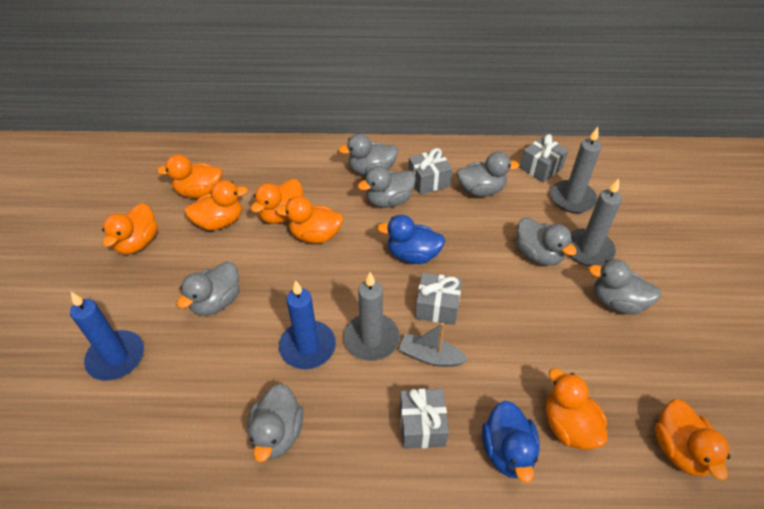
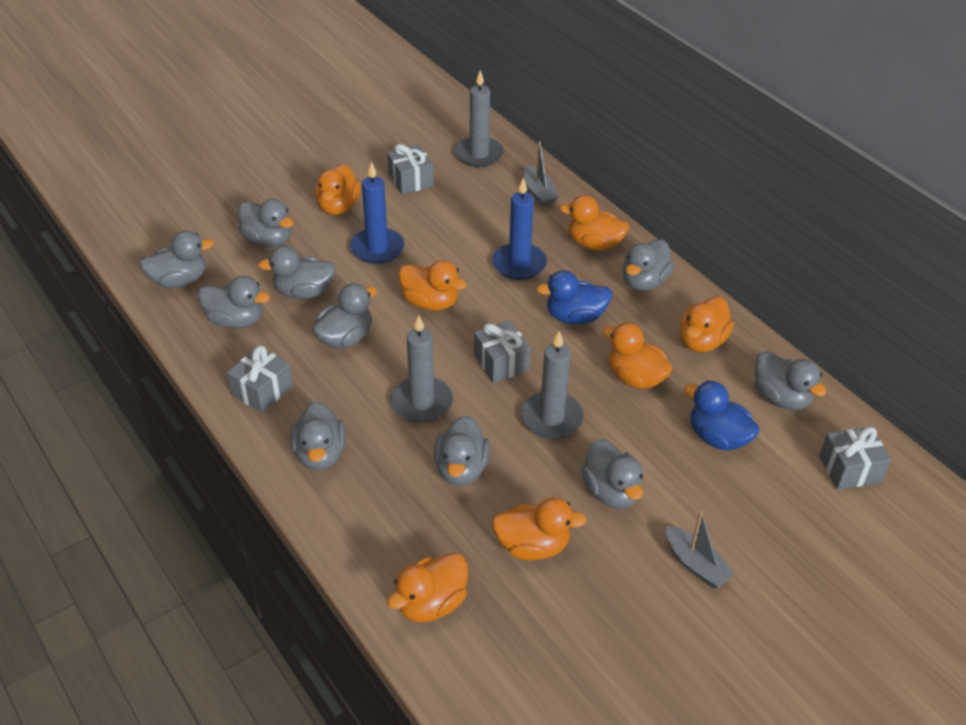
grey boat: [399,323,468,367] = 1 -> [524,141,558,206] [666,511,735,588] = 2
grey duck: [177,262,240,316] [247,384,303,462] [338,134,398,175] [358,166,416,208] [457,152,519,196] [516,217,577,266] [589,259,662,314] = 7 -> [139,231,214,288] [198,276,270,328] [238,199,294,247] [258,246,336,299] [290,401,346,471] [312,283,377,349] [434,415,490,486] [581,439,643,509] [623,239,674,291] [754,351,827,410] = 10

